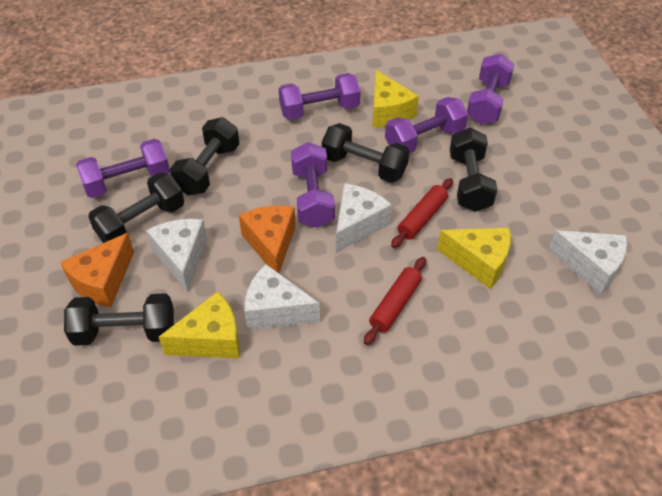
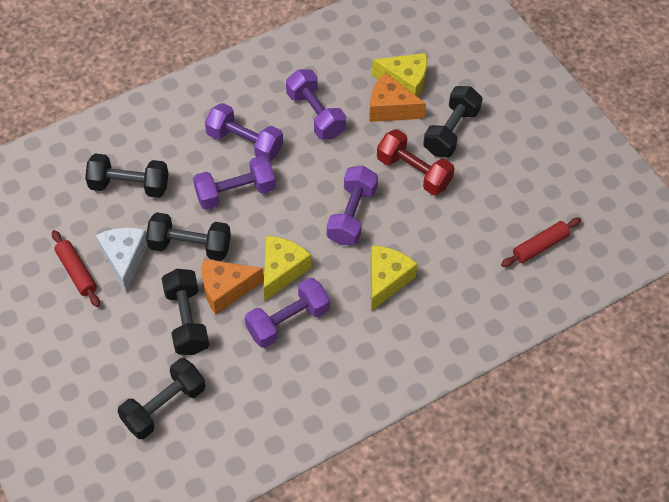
red dumbbell: none = 0 -> [377,129,455,195] = 1
white cheese: [146,219,207,292] [244,264,320,330] [336,183,392,253] [548,230,627,294] = 4 -> [96,228,148,293] = 1

